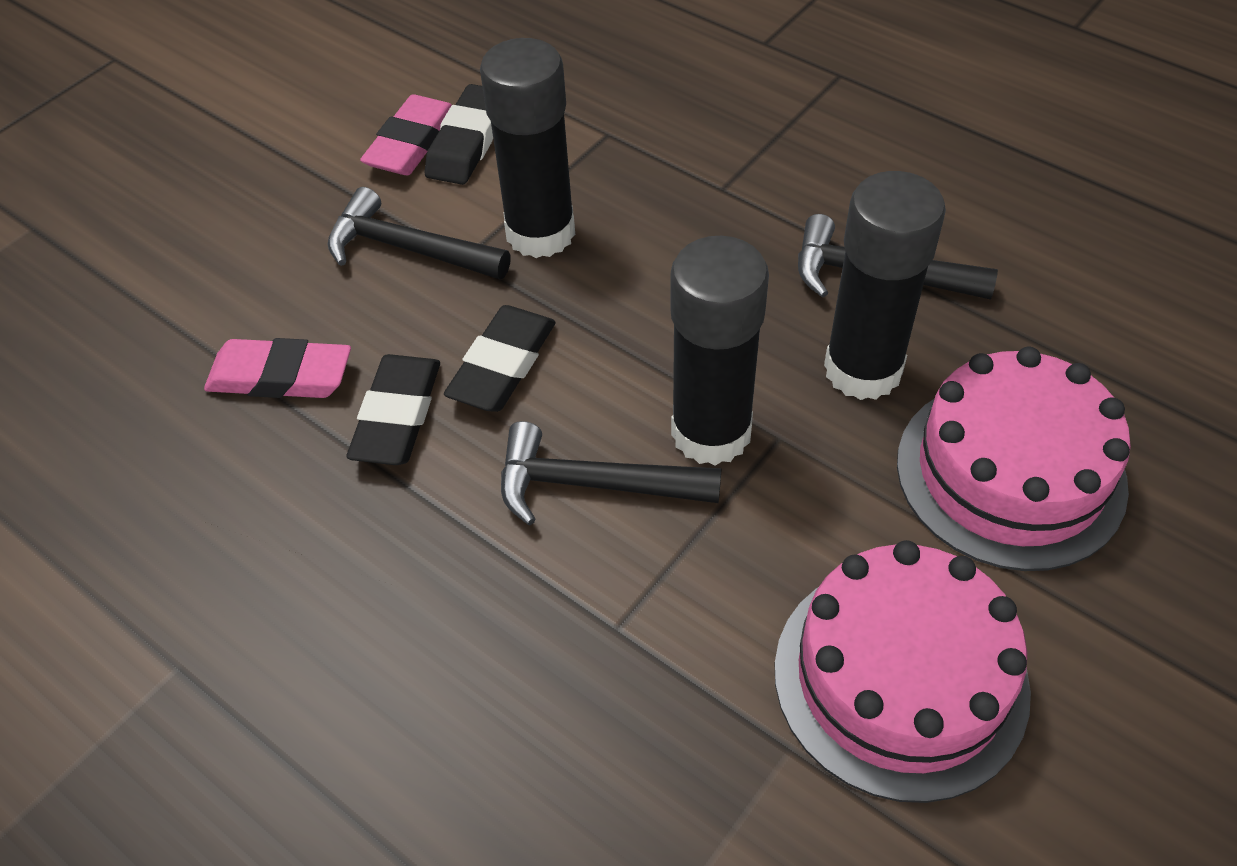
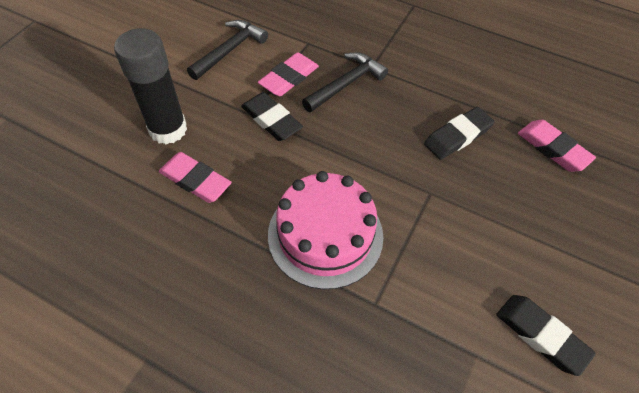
black glue stick: [480,38,575,258] [670,236,769,466] [824,171,946,400] = 3 -> [114,28,187,144] = 1
black hammer: [327,187,511,279] [501,421,722,525] [798,214,998,300] = 3 -> [187,20,268,80] [302,52,388,112] = 2
pink cake: [775,540,1031,803] [897,347,1131,571] = 2 -> [268,171,383,290] = 1
pink eraser: [204,338,351,398] [360,94,452,175] = 2 -> [159,152,232,203] [258,52,319,96] [518,120,596,172] = 3

